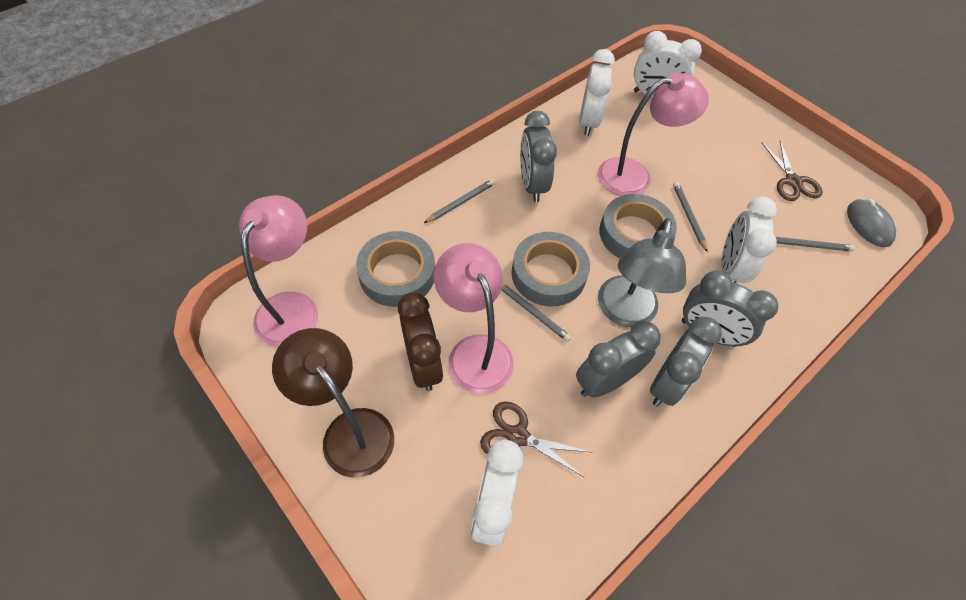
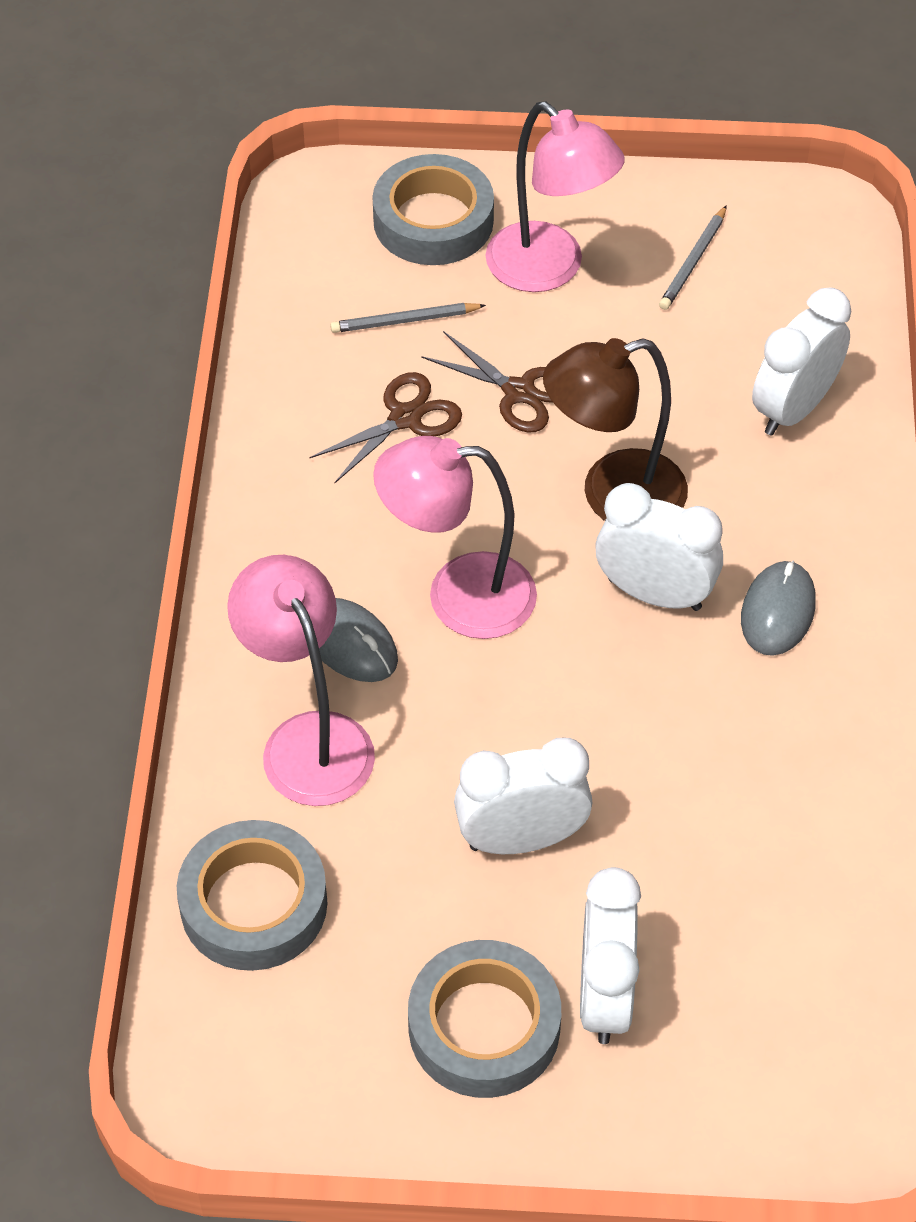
brown clock: [398,292,443,391] = 1 -> none = 0
grey clock: [520,111,557,202] [576,321,661,398] [650,317,722,406] [682,271,778,347] = 4 -> none = 0
grey lamp: [598,218,686,328] = 1 -> none = 0
grey mouse: [847,199,896,247] = 1 -> [319,598,398,682] [741,561,816,656] = 2
grey pencil: [424,179,495,223] [501,283,571,342] [673,182,708,252] [776,237,855,252] = 4 -> [330,303,486,333] [659,205,727,310] = 2

